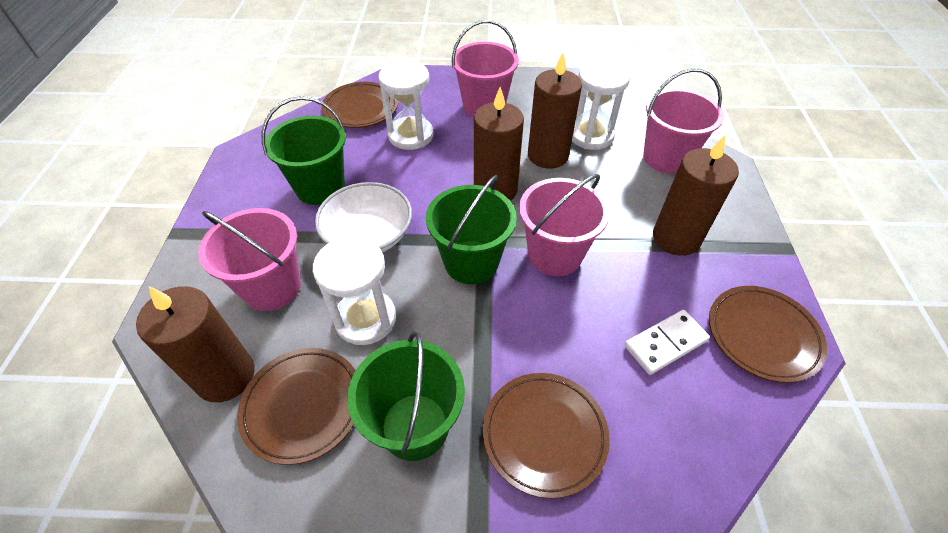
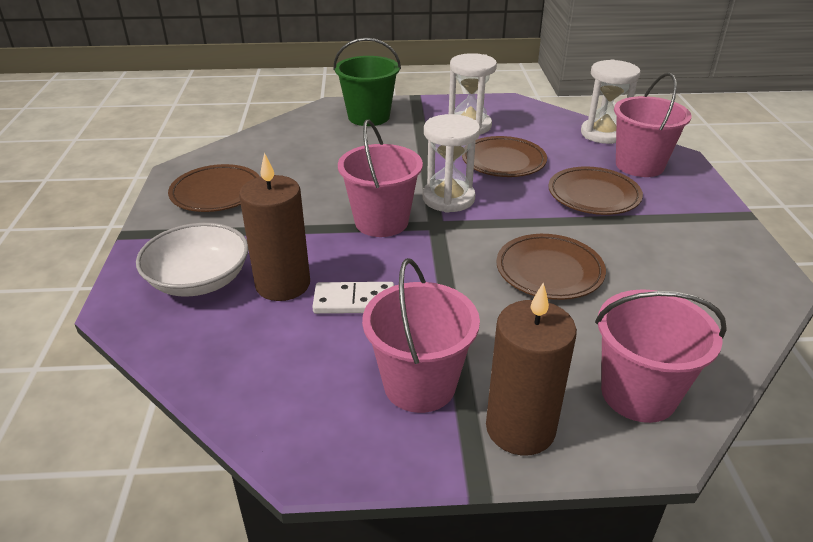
brown candle: [136,286,254,402] [474,87,524,201] [528,53,582,169] [653,135,739,256] = 4 -> [239,153,310,301] [486,282,577,456] = 2
green bucket: [262,96,346,205] [347,331,465,461] [426,175,517,284] = 3 -> [334,38,401,126] = 1

